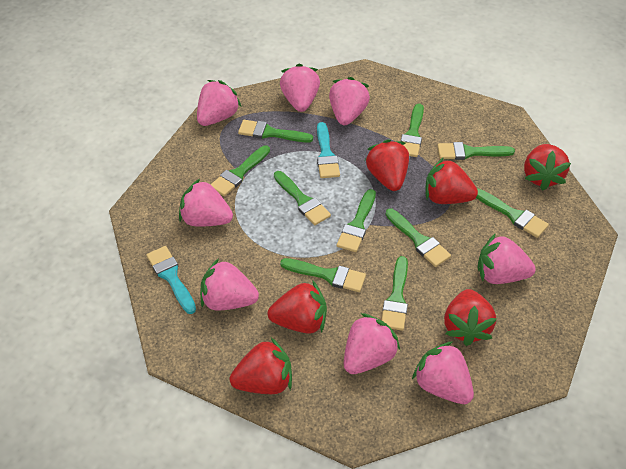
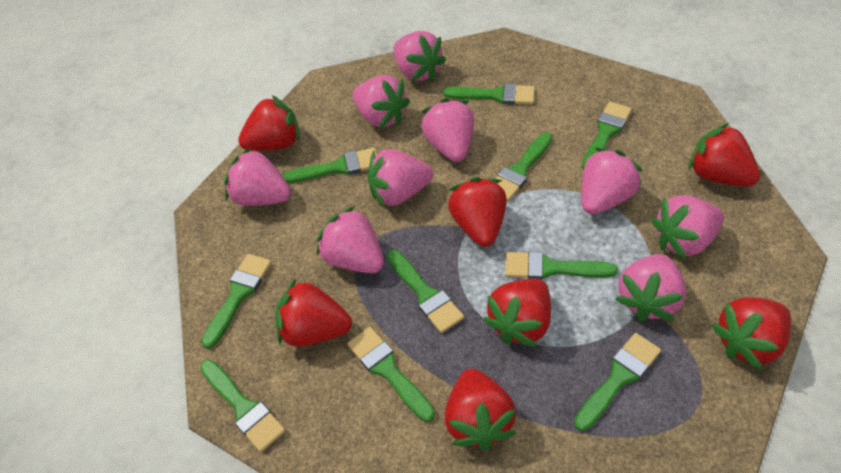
pink strawberry: [179,179,233,227] [197,80,241,126] [200,258,259,311] [280,64,320,112] [329,77,370,125] [344,313,400,374] [412,341,474,404] [478,233,536,284] = 8 -> [224,147,291,206] [317,206,384,273] [352,75,410,128] [368,149,433,208] [393,31,446,81] [421,98,474,162] [581,148,643,214] [615,254,686,322] [651,195,724,259] = 9
red strawberry: [230,338,292,394] [267,280,327,334] [365,139,409,191] [425,157,478,204] [444,289,497,346] [524,144,571,191] = 6 -> [238,95,300,151] [275,279,352,346] [444,369,516,451] [448,177,507,247] [483,279,551,347] [689,123,760,187] [712,297,791,370] = 7
turquoise brush: [146,246,196,314] [317,122,340,178] = 2 -> none = 0

